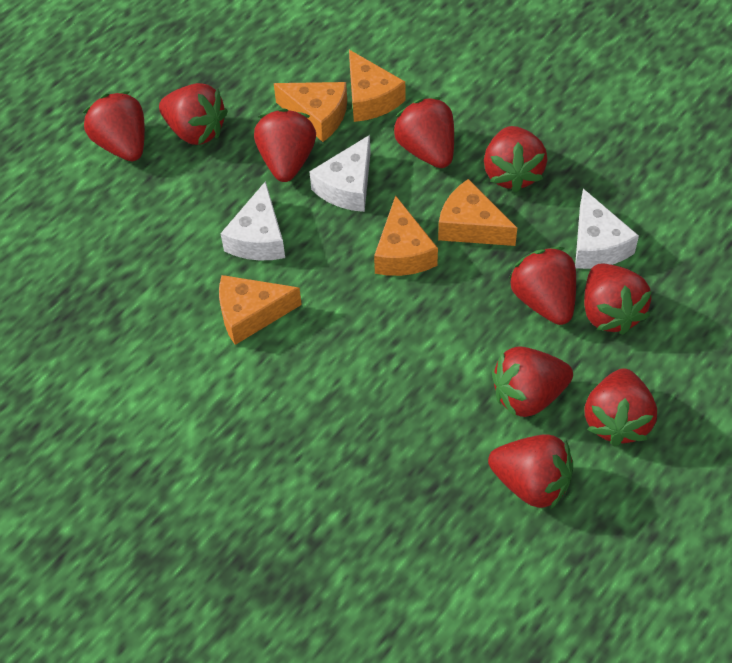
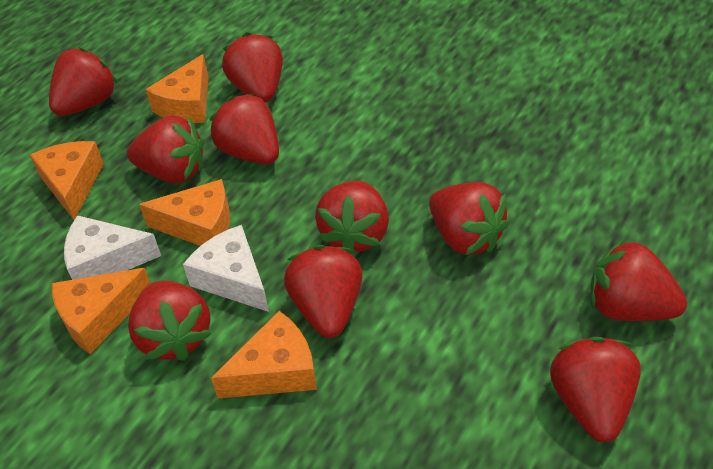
white cheese: [220,181,285,260] [309,135,371,212] [575,189,639,269] = 3 -> [64,215,161,280] [183,225,269,312] = 2

